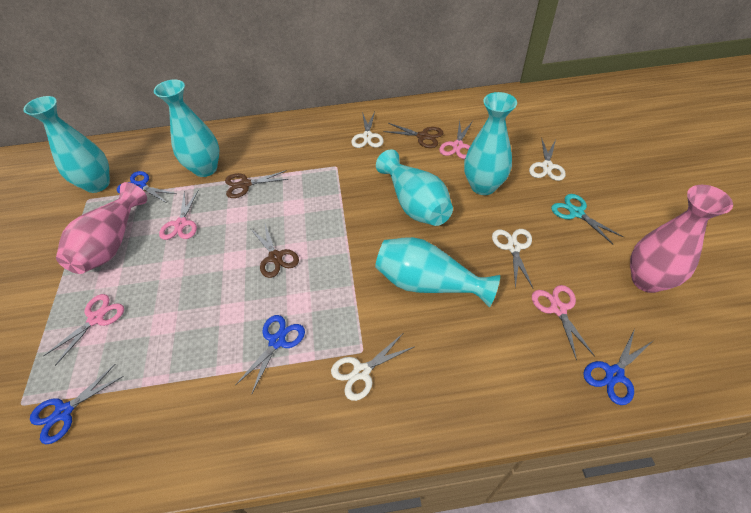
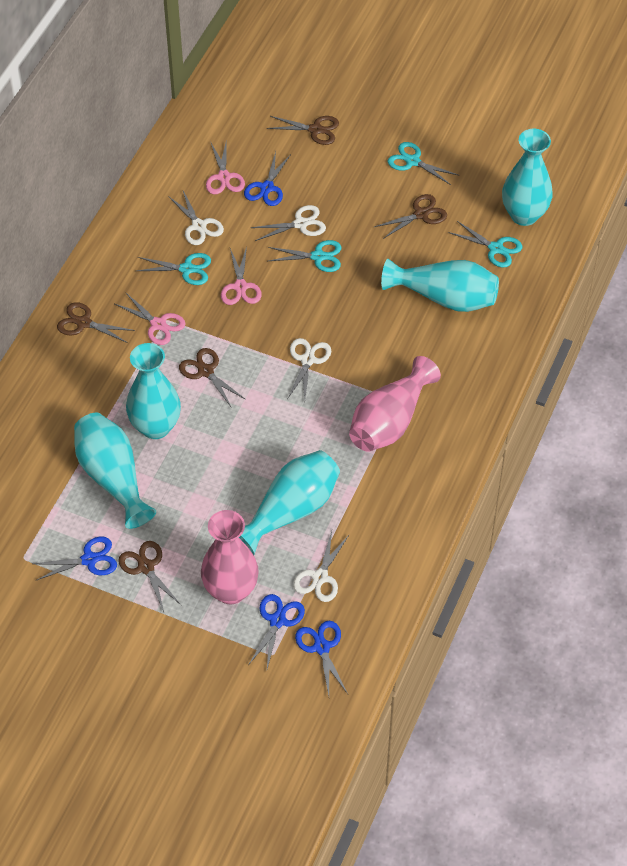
brown scissors: [225,170,289,198] [251,221,299,278] [383,123,443,148] = 3 -> [57,302,135,343] [118,541,181,612] [179,348,245,408] [267,116,339,145] [374,194,447,239] = 5
pink scissors: [43,294,124,366] [159,191,198,240] [439,120,473,159] [532,285,595,361] = 4 -> [115,292,186,345] [206,139,245,194] [221,246,262,305] = 3
turquoise scissors: [551,194,623,244] = 1 -> [137,253,211,285] [268,240,341,272] [388,142,458,185] [448,221,522,268] = 4

